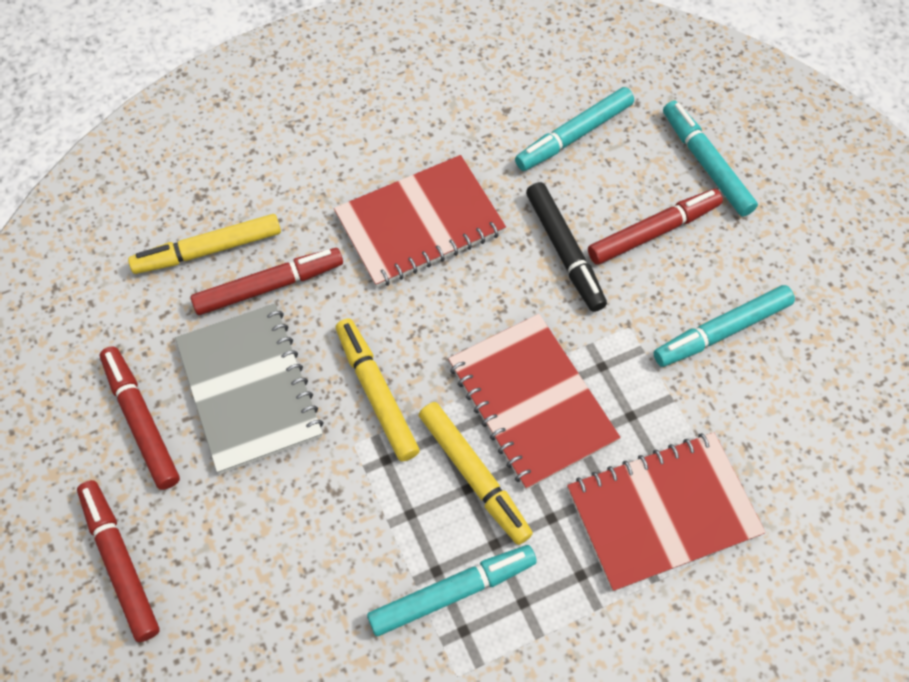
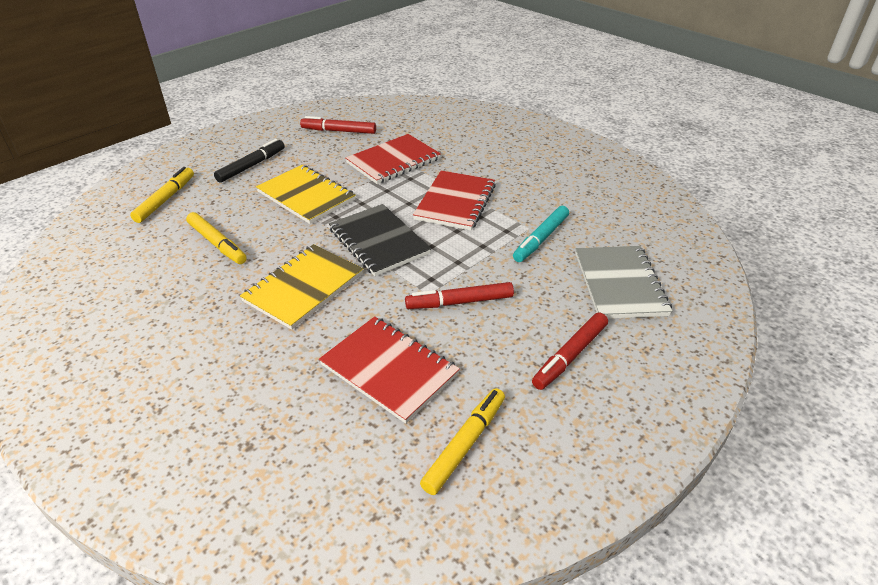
black notebook: none = 0 -> [329,204,431,276] = 1
red marker: [77,480,160,642] [100,346,180,490] [191,248,343,315] [588,189,723,265] = 4 -> [300,116,376,134] [405,282,514,309] [532,313,608,390] = 3
turquoise marker: [367,545,537,636] [515,87,634,171] [653,285,795,367] [663,100,758,217] = 4 -> [513,206,569,262] = 1
yellow notebook: none = 0 -> [240,244,363,330] [256,165,356,224] = 2

